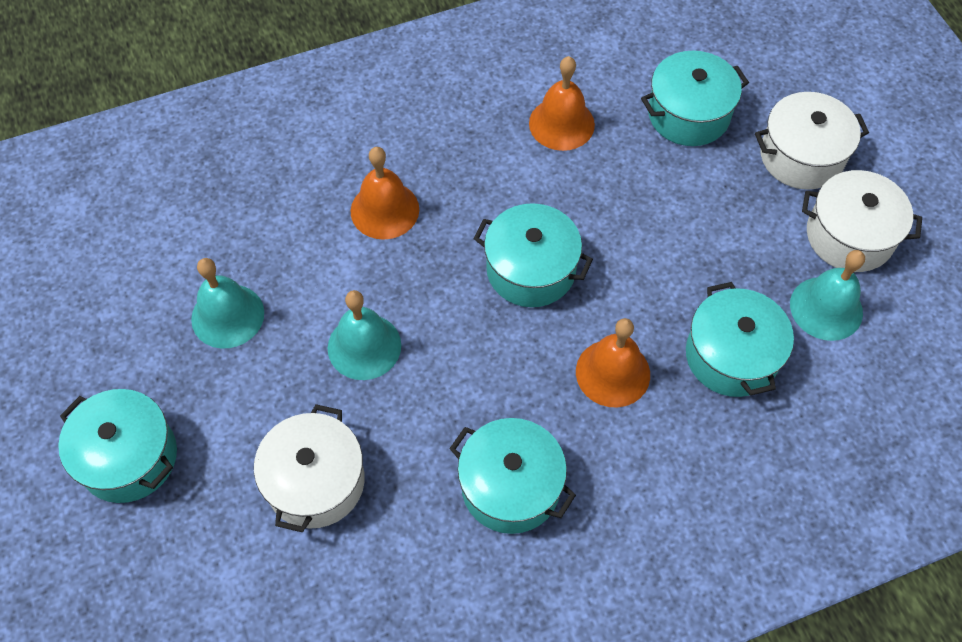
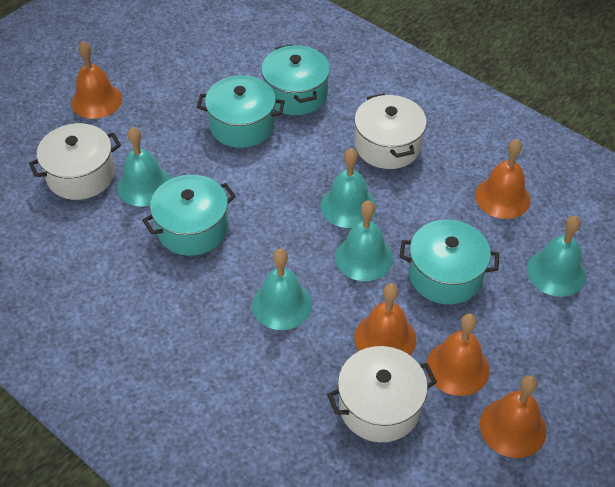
orange bell: [350,147,419,240] [529,56,595,151] [576,318,650,408] = 3 -> [71,41,122,119] [354,283,416,355] [426,314,490,396] [475,139,531,219] [480,375,546,458] = 5
turquoise bell: [191,258,264,348] [328,290,401,380] [790,250,865,341] = 3 -> [117,127,171,207] [252,249,312,330] [321,148,376,228] [335,200,393,281] [527,216,586,297] = 5
turquoise pot: [58,389,177,503] [449,418,576,534] [473,203,593,307] [641,51,749,146] [686,282,794,397] = 5 -> [142,175,236,256] [197,75,285,148] [261,44,330,115] [399,220,499,305] = 4

